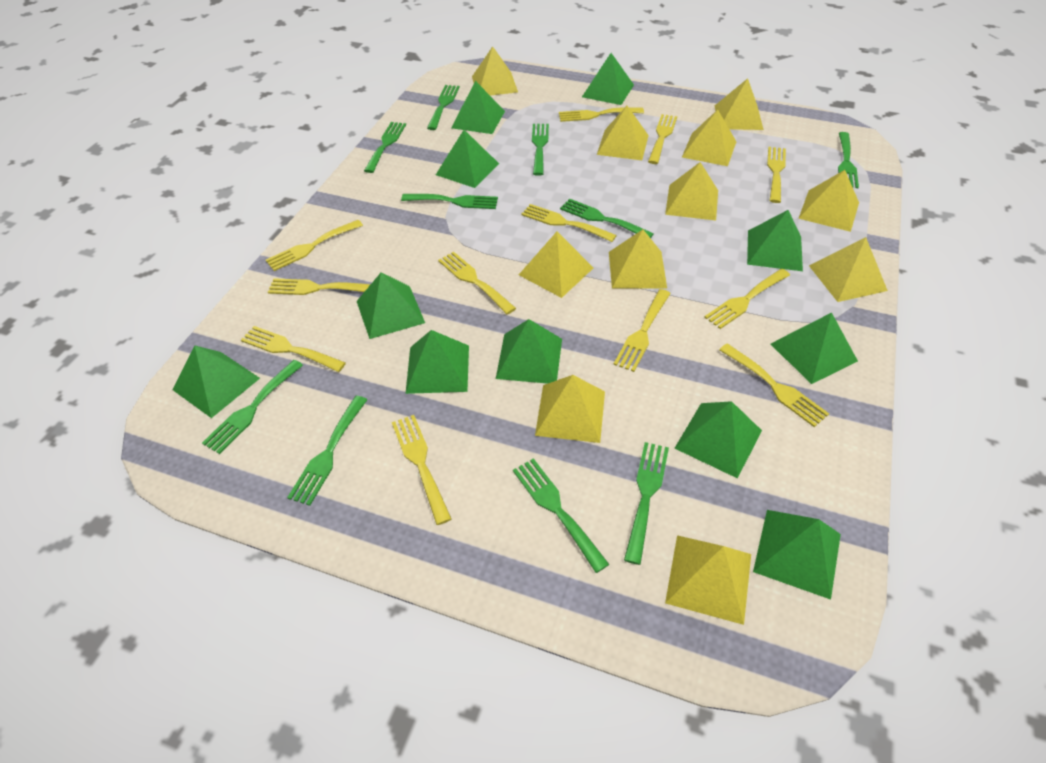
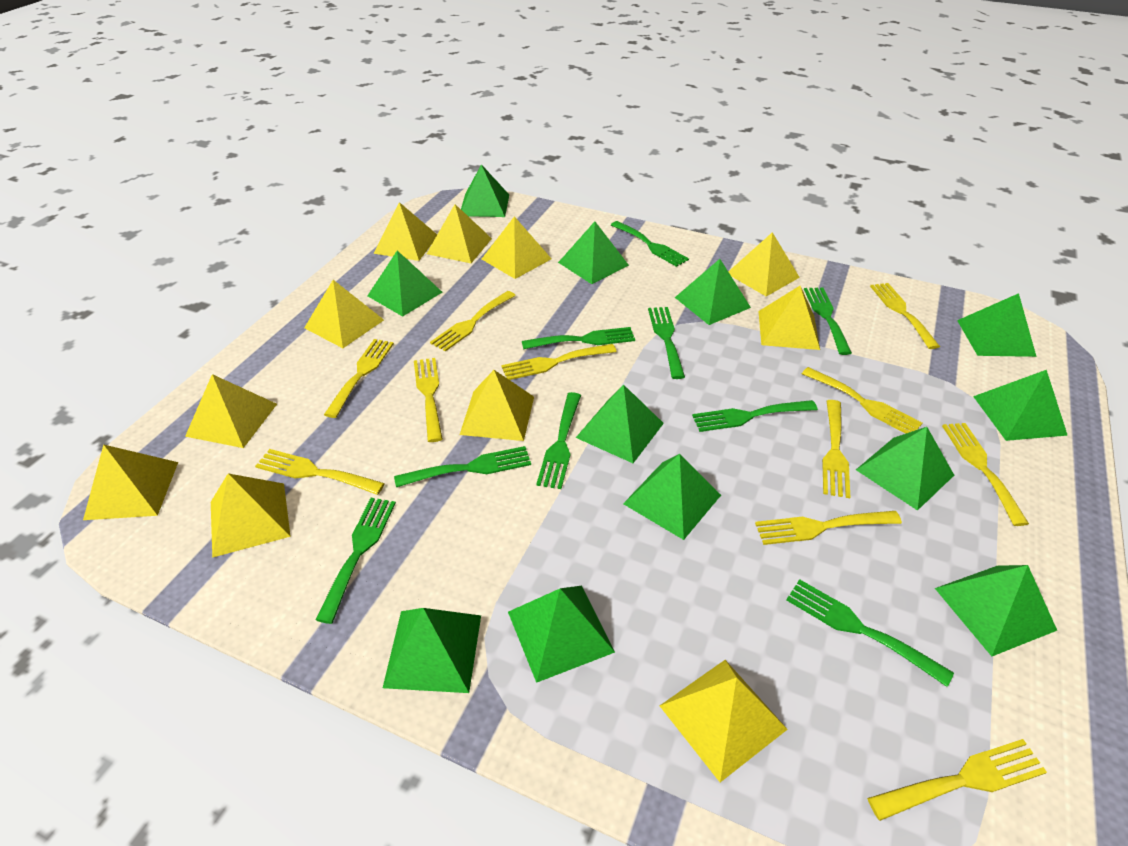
green fork: [202,360,303,454] [287,396,367,506] [364,122,406,173] [401,194,498,209] [427,85,460,130] [513,458,609,573] [532,124,549,176] [560,199,654,238] [624,442,669,565] [838,132,859,188] = 10 -> [316,498,396,624] [394,446,531,487] [522,327,635,349] [536,392,581,489] [611,221,689,267] [648,307,685,379] [692,400,818,432] [786,579,954,687] [804,288,852,355] = 9
green pyramid: [172,345,260,418] [357,272,425,339] [405,330,469,394] [436,130,499,188] [451,81,505,134] [496,319,562,384] [582,53,634,105] [675,401,762,479] [747,210,803,271] [753,510,841,600] [771,312,858,384] = 11 -> [368,251,442,317] [383,608,481,693] [461,164,509,217] [508,586,615,683] [558,221,629,284] [576,385,664,463] [623,454,721,540] [675,259,751,325] [856,427,954,511] [935,565,1057,656] [957,293,1036,357] [973,370,1068,441] = 12
yellow fork: [241,326,346,372] [266,220,363,271] [268,278,371,295] [392,415,452,525] [438,252,516,314] [521,204,617,242] [559,107,644,122] [613,289,671,372] [648,114,677,164] [704,269,790,329] [719,343,829,427] [767,147,786,203] = 12 -> [255,449,385,495] [324,339,394,418] [414,358,443,442] [430,291,516,352] [501,344,617,380] [755,511,902,545] [802,367,922,434] [822,400,850,498] [867,739,1047,821] [870,283,940,349] [942,423,1029,526] = 11

